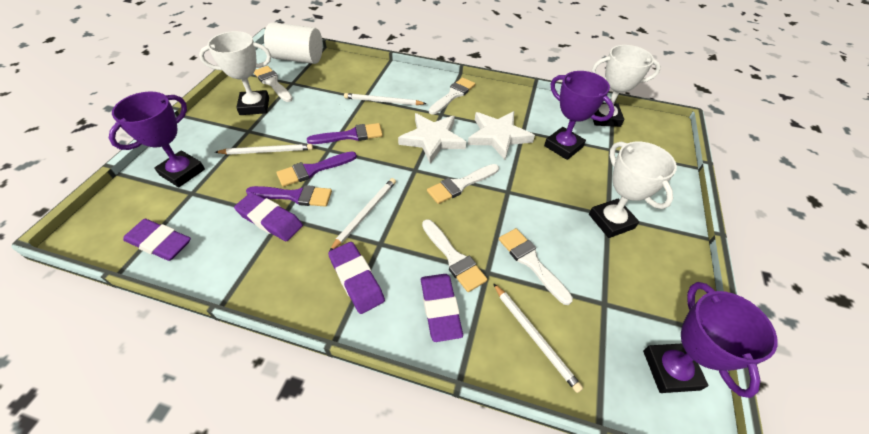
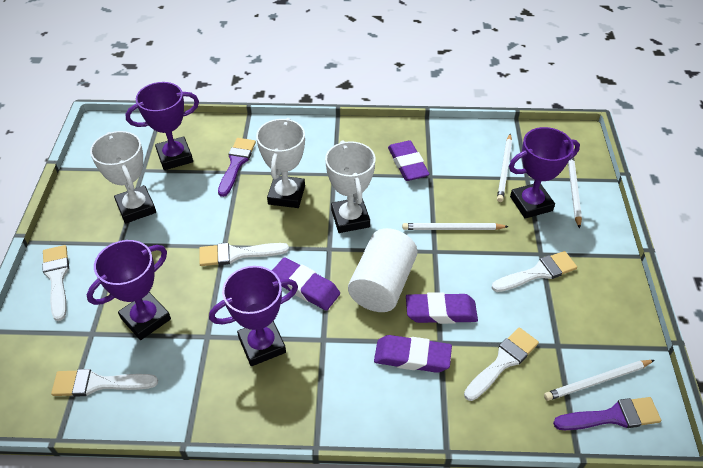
purple brush: [246,185,332,207] [276,151,357,187] [307,123,383,144] = 3 -> [218,138,256,197] [553,397,661,430] = 2
purple trophy: [109,92,205,187] [544,71,615,160] [643,282,777,398] = 3 -> [87,240,171,340] [125,82,199,170] [209,266,298,366] [509,127,580,219] = 4
white star: [398,113,466,164] [468,111,535,160] = 2 -> none = 0

